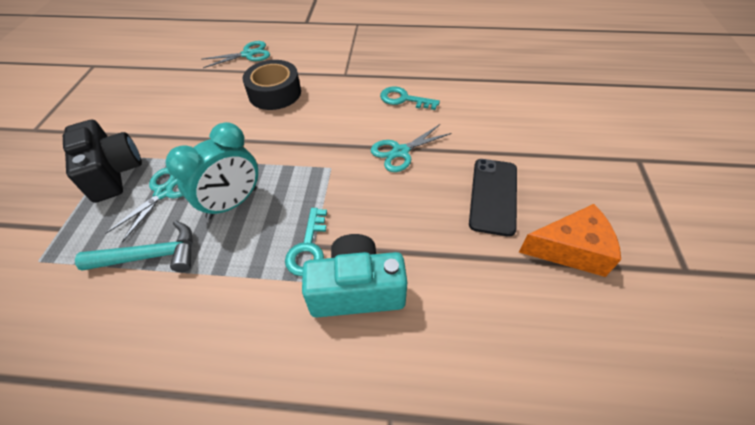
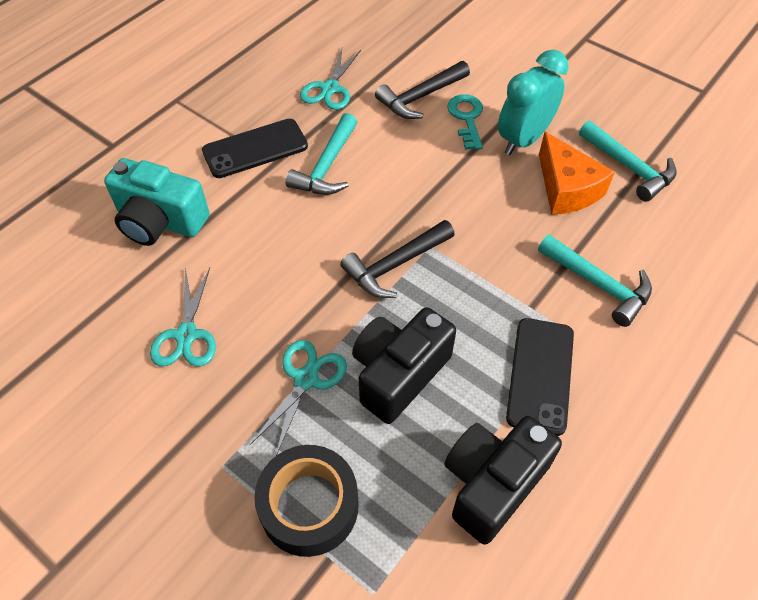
black camera: [63,120,142,203] = 1 -> [352,307,456,424] [445,416,562,545] = 2
black hammer: none = 0 -> [340,220,455,298] [375,61,470,119] = 2
black phone: [469,159,517,237] = 1 -> [202,119,308,178] [506,318,574,436] = 2
turquoise hammer: [75,220,193,272] = 1 -> [286,113,357,195] [538,234,652,327] [579,121,677,202] = 3
turquoise key: [285,208,327,276] [380,86,440,110] = 2 -> [447,94,483,150] = 1

